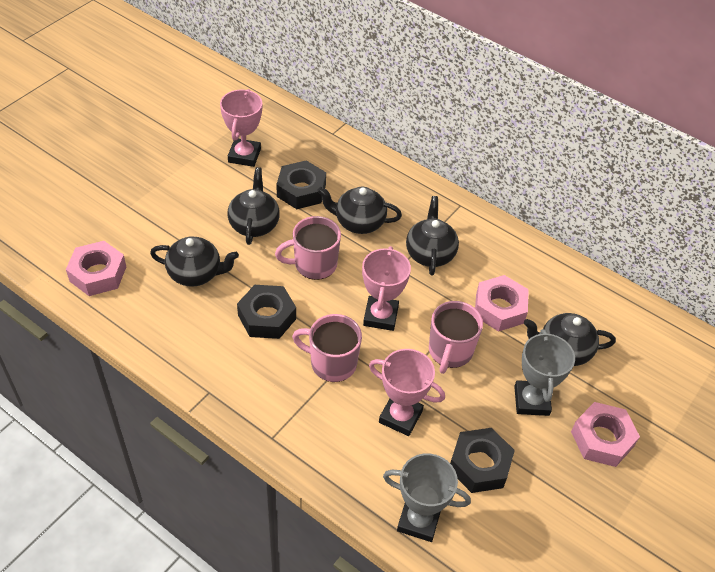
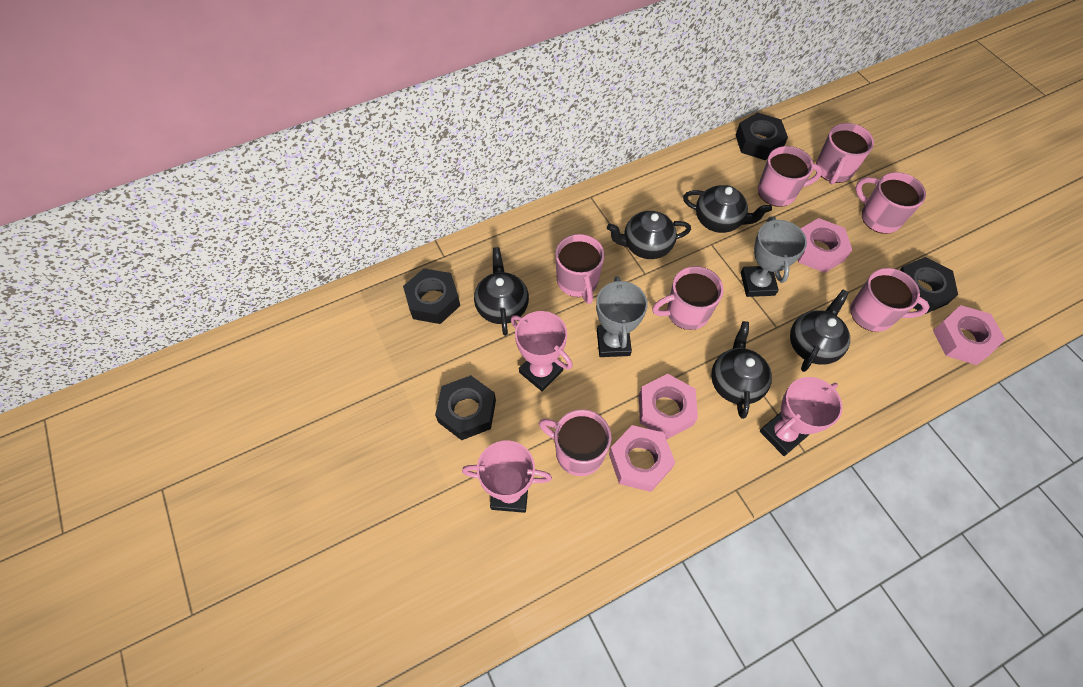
black nut: [237,285,296,339] [276,160,326,209] [450,428,515,493] = 3 -> [403,268,460,324] [435,375,496,440] [736,112,788,160] [900,257,958,314] = 4
pink mug: [275,216,341,280] [292,314,362,382] [429,301,483,374] = 3 -> [539,409,612,476] [555,234,604,304] [652,266,724,330] [758,146,822,207] [816,123,874,184] [850,268,930,332] [856,172,926,234] = 7
pink nut: [66,241,126,296] [475,275,529,332] [571,402,640,467] = 3 -> [609,425,675,492] [639,374,698,439] [798,218,852,273] [933,305,1005,365] = 4

